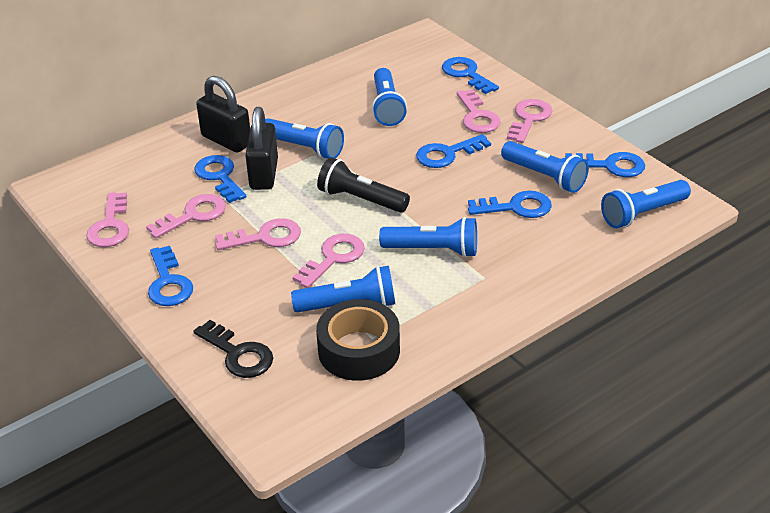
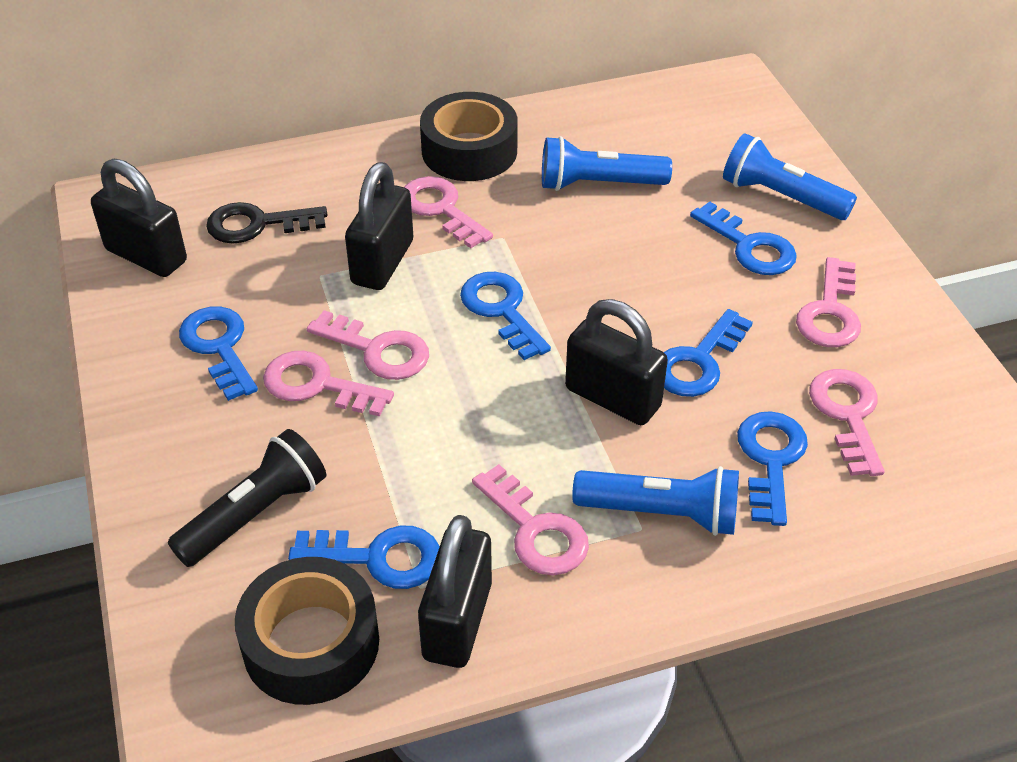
black padlock: [196,76,250,153] [245,107,278,190] = 2 -> [91,159,187,277] [345,162,413,290] [418,515,492,668] [565,299,668,425] = 4
black tape: [316,299,400,381] = 1 -> [235,557,379,705] [420,92,518,181] = 2
blue flashlight: [265,118,344,159] [291,266,395,313] [372,68,407,126] [379,217,477,258] [501,141,589,193] [601,180,691,228] = 6 -> [542,136,672,191] [572,466,739,536] [723,133,857,220] = 3

